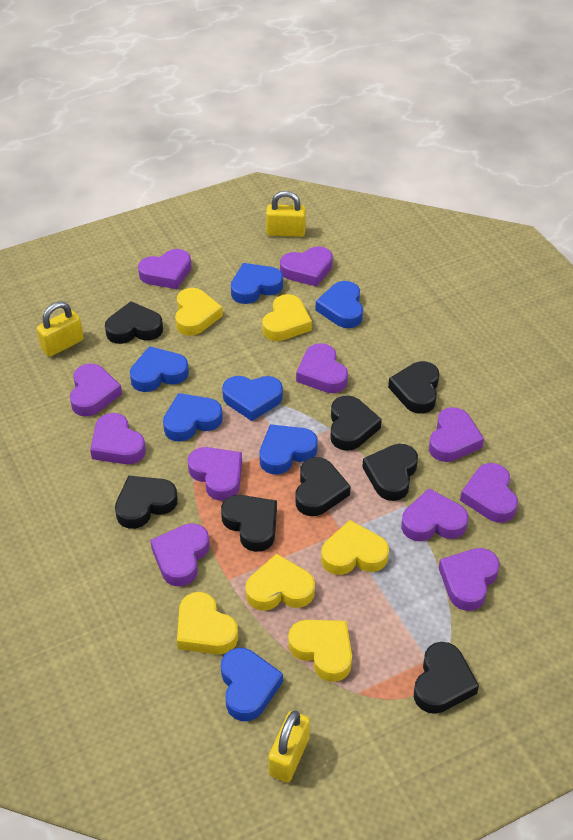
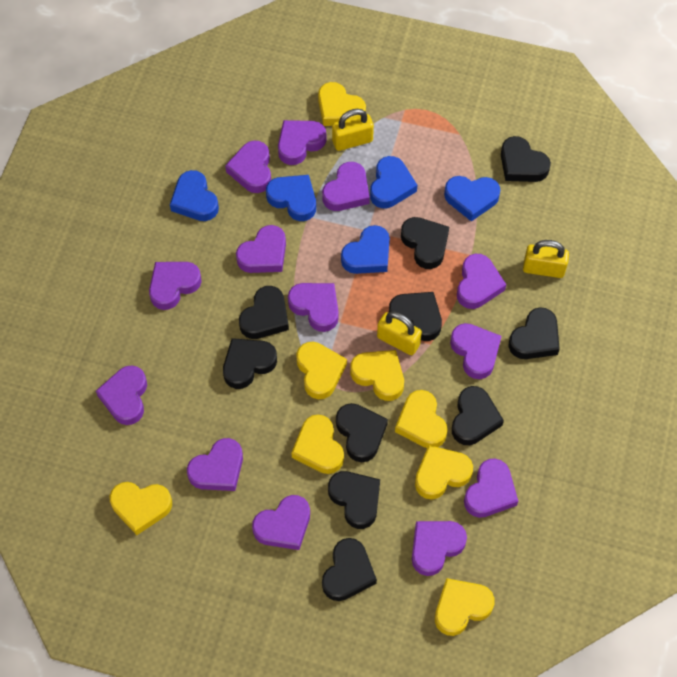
black heart: [105,301,163,344] [115,476,178,529] [221,495,277,552] [295,457,351,516] [330,395,382,451] [362,444,418,501] [388,361,439,414] [414,642,479,714] = 8 -> [223,338,277,389] [239,286,289,339] [322,538,377,601] [328,471,380,529] [336,403,388,462] [389,292,442,341] [401,217,449,269] [452,386,504,445] [501,136,551,182] [509,307,560,359] = 10
blue heart: [130,346,189,392] [163,393,223,442] [221,648,283,721] [222,376,283,421] [231,263,283,304] [259,424,318,474] [316,281,363,328] = 7 -> [170,170,219,221] [266,175,316,221] [341,225,390,274] [370,156,417,208] [444,176,500,221] = 5
purple heart: [70,363,122,416] [90,413,146,464] [138,249,191,289] [150,523,210,586] [188,447,242,501] [280,246,333,287] [296,343,348,393] [401,489,468,541] [429,407,484,462] [439,548,500,611] [460,463,518,523] = 11 -> [96,365,147,425] [149,262,202,310] [187,438,243,491] [225,141,271,193] [236,225,286,273] [252,495,310,550] [278,120,326,165] [288,283,339,332] [322,162,370,211] [412,521,467,576] [450,323,502,379] [457,254,506,309] [464,459,518,518] = 13
yellow heart: [175,288,223,336] [177,592,238,654] [245,554,315,611] [262,294,312,341] [288,620,352,682] [321,520,389,575] = 6 -> [110,482,172,535] [291,415,344,474] [296,342,347,399] [318,82,366,126] [350,350,404,401] [395,390,448,448] [415,445,473,499] [435,578,495,636] = 8

